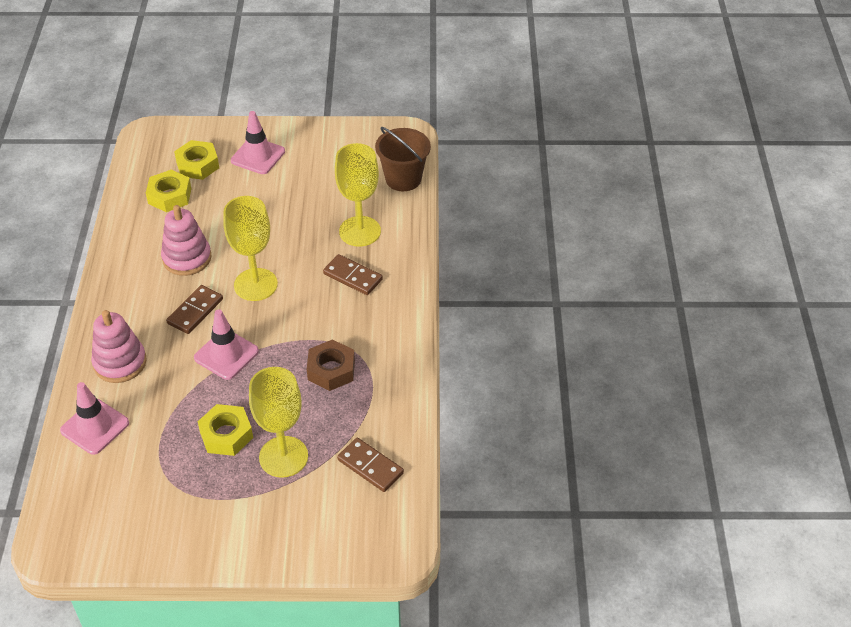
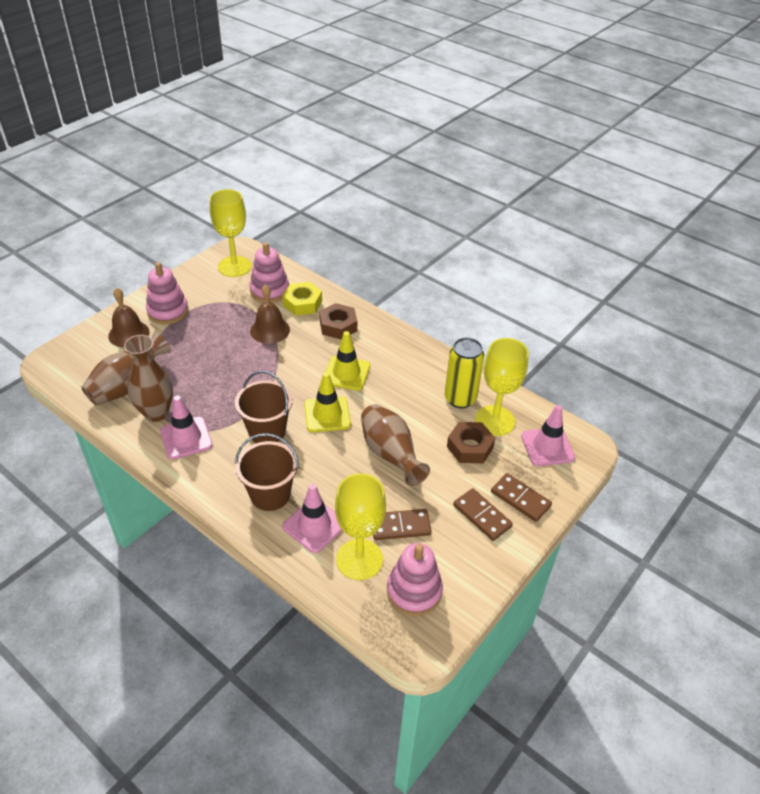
brown bell: none = 0 -> [108,288,150,348] [250,285,290,344] = 2
brown bucket: [375,127,431,191] = 1 -> [235,371,293,443] [235,433,299,511] = 2
brown nut: [307,339,355,391] = 1 -> [319,303,357,339] [447,422,495,463] = 2
brown vase: none = 0 -> [81,332,171,405] [124,335,173,422] [361,404,430,486] = 3
pink stacking toy: [91,310,147,383] [161,205,212,276] = 2 -> [146,262,189,324] [250,242,289,303] [387,543,443,616] = 3
yellow can: none = 0 -> [445,337,484,408] = 1
yellow nut: [146,170,191,212] [174,140,219,180] [198,404,253,456] = 3 -> [282,282,322,316] = 1
yellow traffic cone: none = 0 -> [304,372,351,432] [325,331,370,391] = 2

